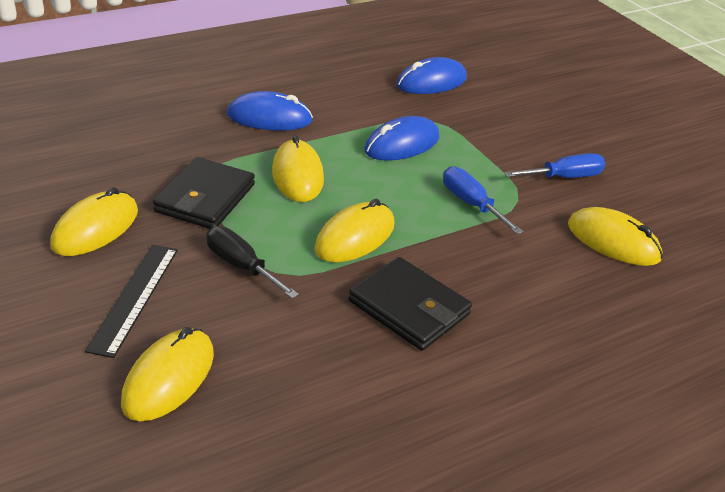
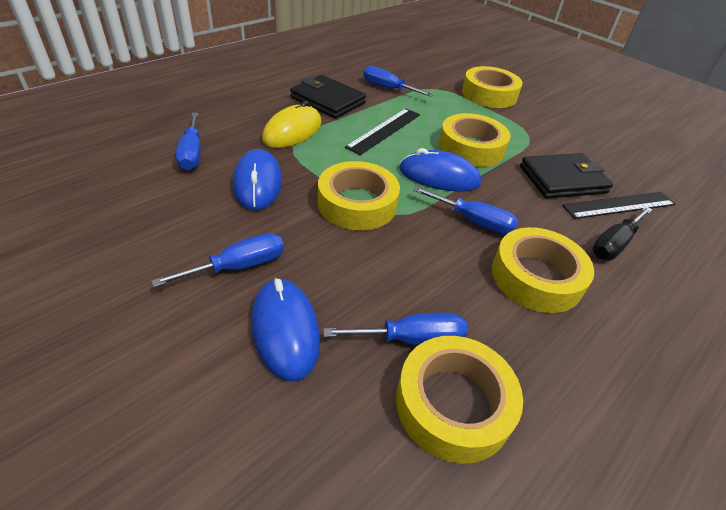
black ruler: [85,245,178,358] = 1 -> [345,108,420,155] [562,192,676,219] = 2
blue screwdriver: [443,166,523,235] [504,153,605,178] = 2 -> [151,233,284,287] [176,113,201,171] [323,312,468,346] [363,66,433,97] [413,186,518,235] = 5
yellow mouse: [50,187,138,256] [121,327,214,421] [272,135,324,202] [314,199,394,262] [568,207,663,266] = 5 -> [262,101,322,148] = 1
yellow tape: none = 0 -> [318,161,400,230] [396,336,523,464] [439,113,510,167] [462,66,522,108] [492,227,594,313] = 5

